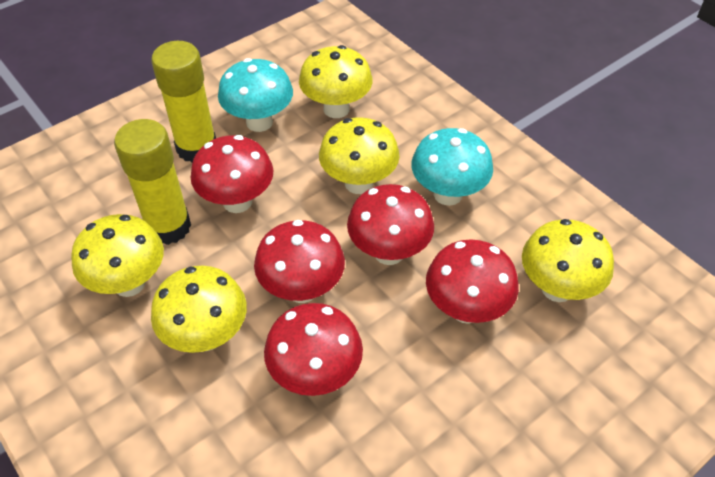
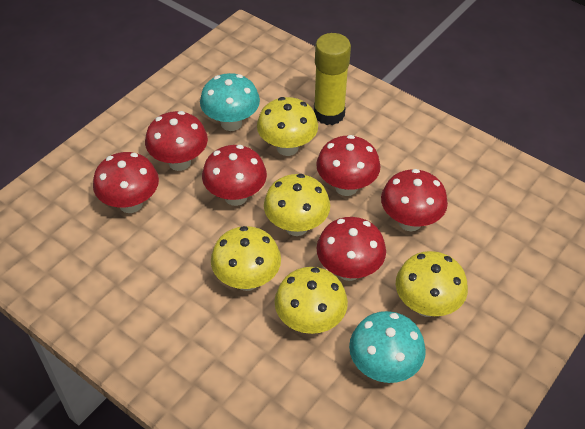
red mushroom: [191,135,273,213] [254,220,345,303] [264,303,363,396] [347,184,434,265] [426,239,519,324] = 5 -> [93,152,159,213] [145,111,208,171] [202,145,267,206] [316,135,380,196] [317,217,386,281] [381,169,448,231] = 6
yellow glue stick: [114,119,191,245] [151,41,216,162] = 2 -> [314,33,351,125] = 1

